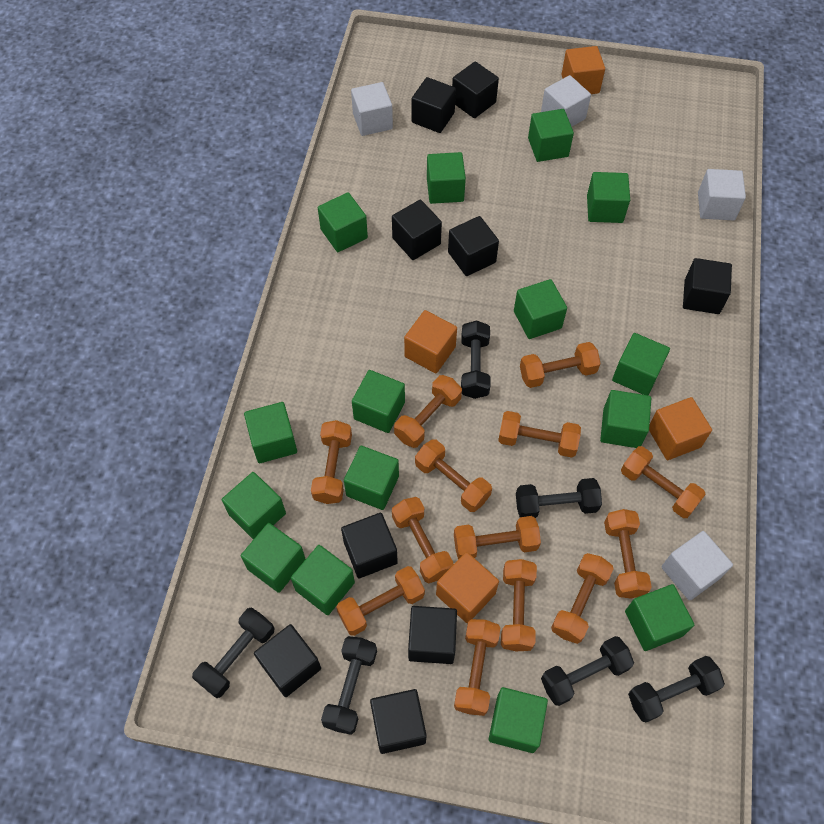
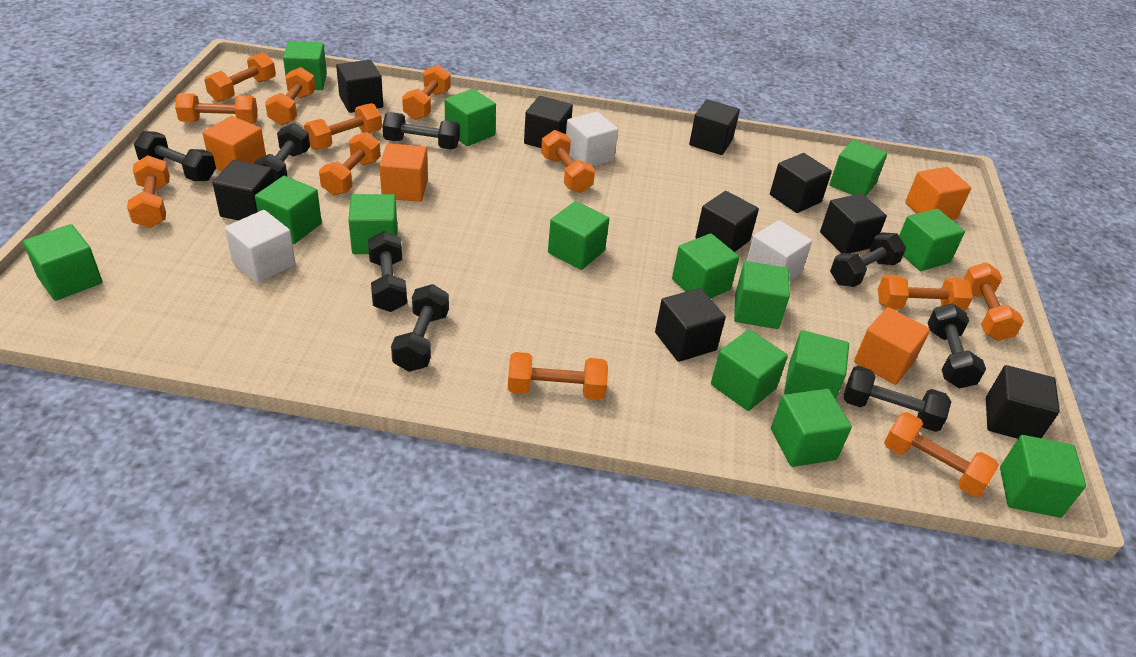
black dumbbell: [192,607,274,698] [321,636,377,735] [461,320,490,399] [516,478,602,518] [541,636,634,706] [628,656,725,722] = 6 -> [134,131,216,181] [253,123,310,182] [368,231,407,312] [382,112,460,149] [391,284,449,372] [830,232,906,287] [844,366,951,432] [927,304,986,389] = 8
green cube: [222,472,286,540] [241,523,306,593] [244,402,297,463] [291,545,355,615] [318,192,368,252] [344,446,399,510] [352,370,405,433] [427,152,466,204] [489,687,548,753] [514,279,567,339] [528,109,574,162] [587,172,630,223] [600,390,651,448] [612,333,670,395] [625,584,694,651] = 15 -> [23,224,102,301] [255,176,322,244] [283,41,327,90] [348,194,397,254] [445,89,496,146] [548,201,609,270] [672,233,739,298] [711,330,788,411] [734,261,790,329] [771,389,852,467] [784,330,849,399] [829,140,887,196] [899,209,965,271] [1000,435,1086,518] = 14
orange dumbbell: [311,420,352,504] [336,566,425,636] [392,497,454,583] [394,375,462,448] [415,439,492,512] [454,516,541,559] [454,619,500,716] [498,411,581,458] [501,559,537,651] [520,342,601,388] [551,553,614,644] [604,509,652,598] [621,446,706,518] = 13 -> [127,155,170,228] [175,93,258,124] [204,52,276,102] [265,67,316,125] [304,103,382,150] [319,132,381,196] [402,65,451,120] [508,352,608,400] [541,130,595,193] [878,275,973,311] [884,412,999,497] [964,262,1024,341] = 12
white cube: [351,82,393,136] [541,75,591,127] [661,531,733,601] [698,169,746,220] = 4 -> [225,210,295,283] [566,111,618,167] [746,220,812,281] = 3

